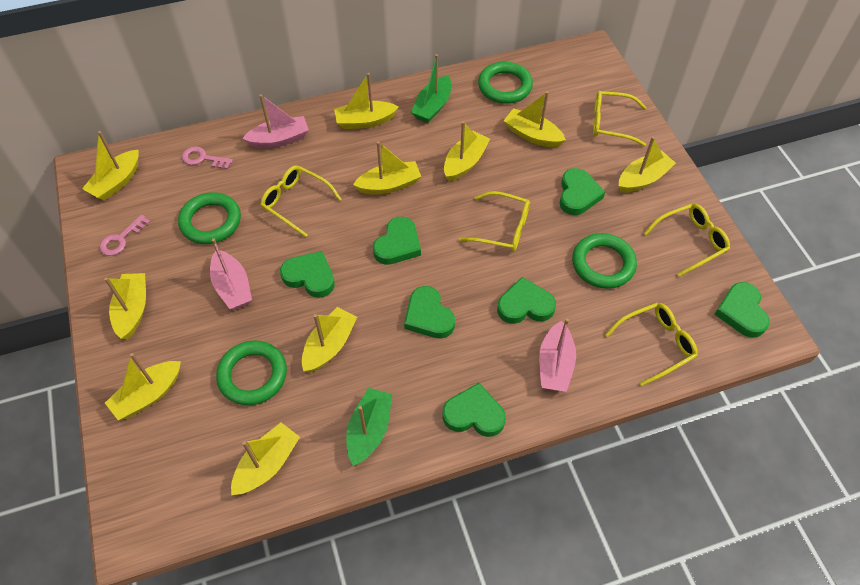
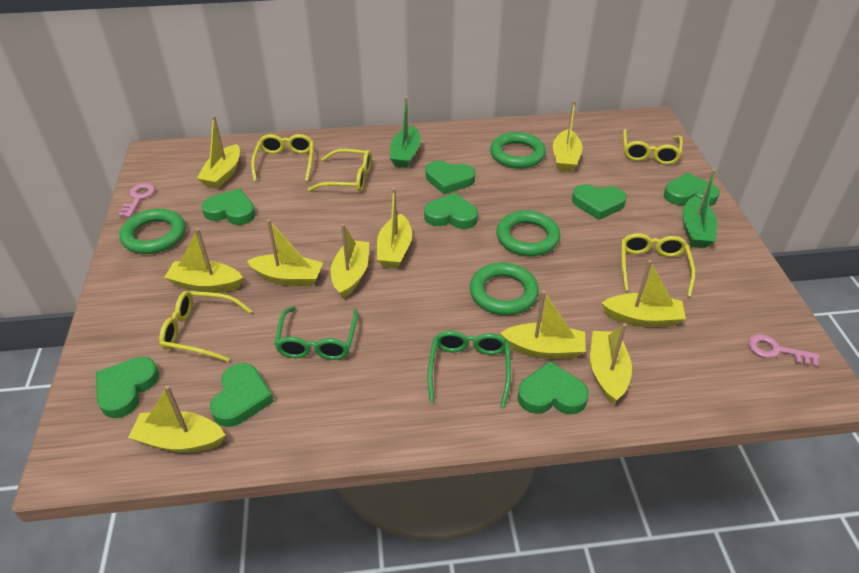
green glasses: none = 0 -> [274,306,358,360] [428,331,511,408] = 2
green heart: [280,251,335,298] [373,217,421,265] [404,286,455,338] [443,383,506,437] [497,277,556,324] [559,168,605,215] [715,282,770,338] = 7 -> [96,357,159,418] [201,189,256,225] [210,363,274,427] [424,193,478,229] [425,161,475,194] [517,361,589,414] [572,184,627,220] [664,173,719,206] = 8
pink boat: [210,239,252,310] [242,94,309,148] [539,319,576,392] = 3 -> none = 0

